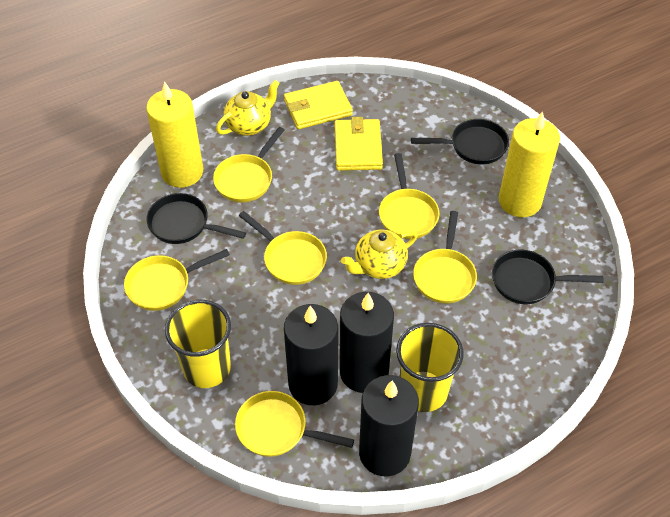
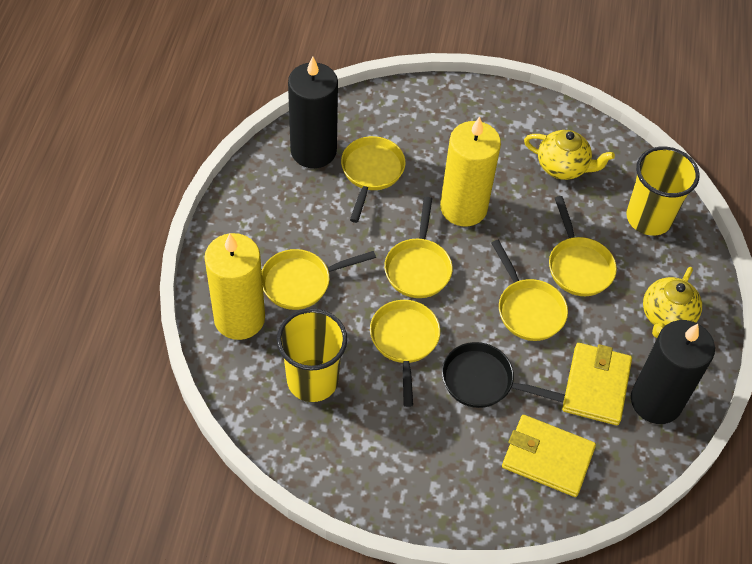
black candle: [284,304,338,405] [340,292,394,393] [359,375,419,476] = 3 -> [288,56,338,168] [631,320,715,424] = 2
black pan: [146,193,246,244] [411,119,509,165] [492,250,604,304] = 3 -> [442,342,565,408] = 1

